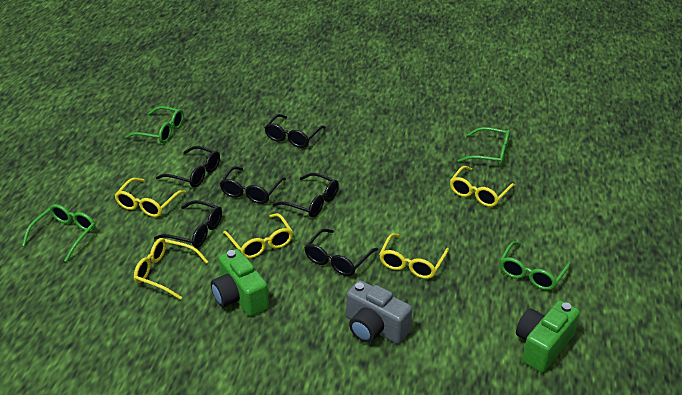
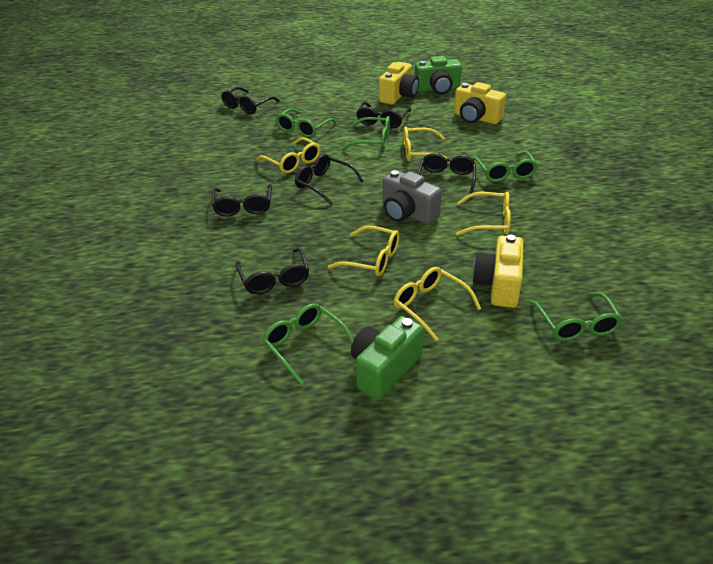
green glasses: [22,204,96,262] [125,106,184,143] [458,127,510,166] [500,241,571,290] = 4 -> [262,303,354,385] [276,108,337,138] [342,116,390,150] [472,151,538,182] [530,292,623,341] = 5
yellow camera: none = 0 -> [379,62,419,105] [454,82,506,124] [472,235,524,308] = 3

